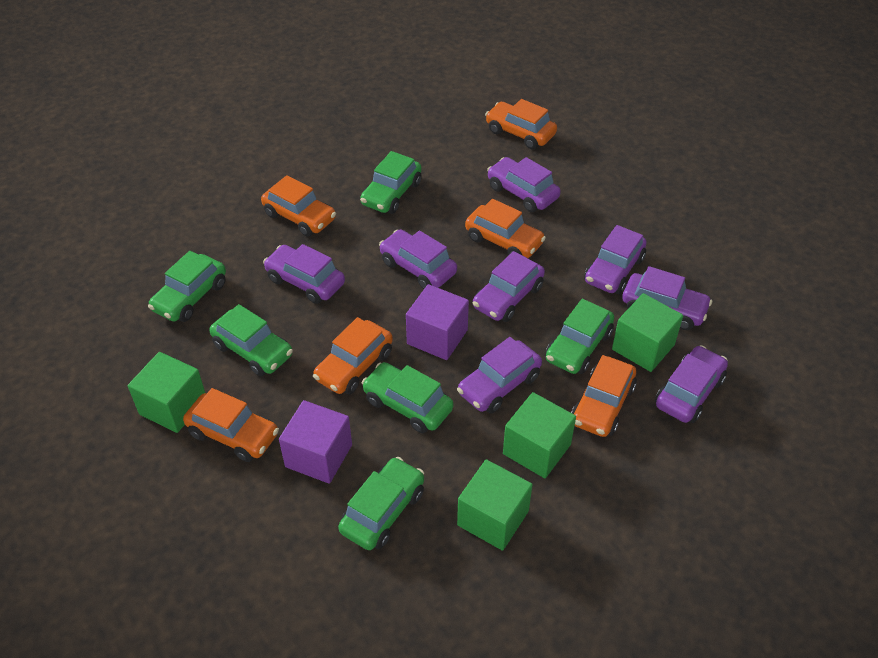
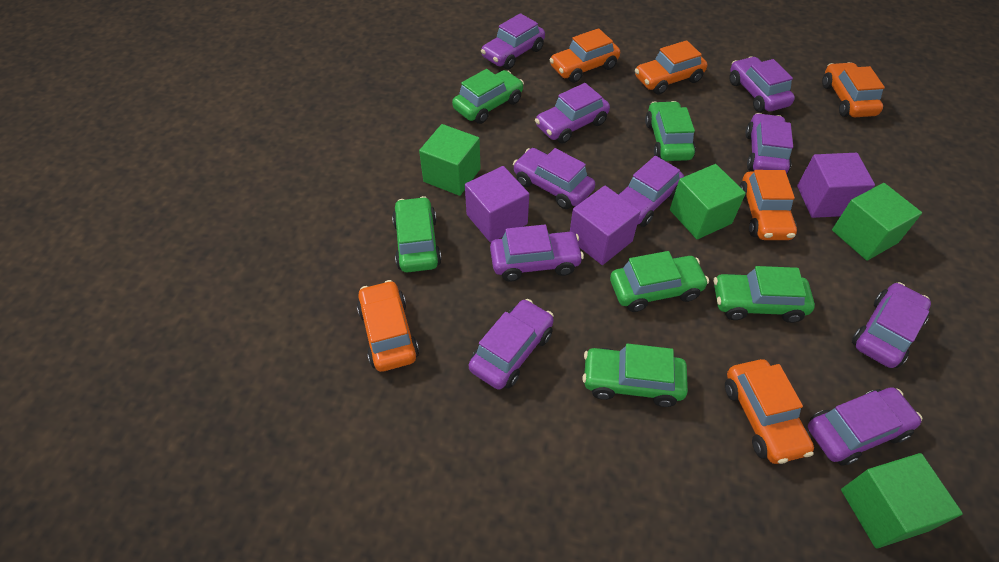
purple car: [263,244,345,304] [379,229,457,289] [457,337,542,413] [473,251,545,322] [487,157,561,212] [584,225,647,294] [622,266,712,330] [655,345,728,423] = 8 -> [469,299,554,390] [481,13,545,69] [490,225,584,281] [513,148,595,209] [535,83,610,144] [618,156,684,227] [729,56,795,112] [746,113,793,174] [808,387,922,466] [852,282,931,368] = 10
purple cube: [279,400,352,484] [406,284,469,360] = 2 -> [465,166,529,243] [570,186,641,265] [797,153,875,218] = 3

